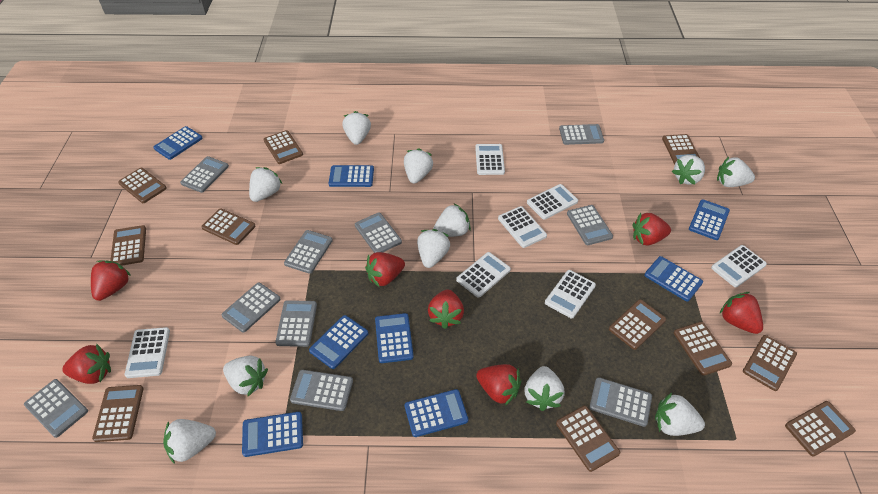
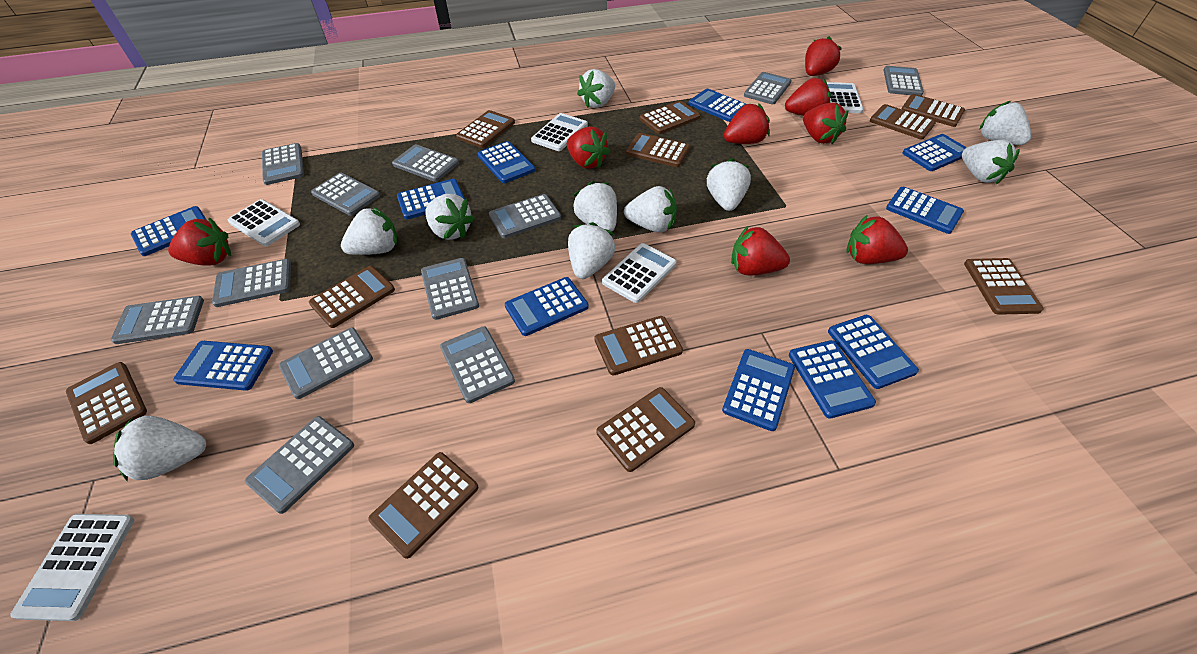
blue calculator: [153,126,203,160] [242,412,303,457] [309,315,369,369] [329,165,374,187] [375,313,414,363] [404,389,468,437] [644,256,703,302] [689,199,730,240] = 8 -> [131,206,207,256] [173,341,273,391] [397,179,465,219] [477,141,535,183] [505,277,589,336] [688,89,746,122] [722,349,795,431] [789,340,876,419] [828,315,919,389] [886,187,964,234] [903,134,967,171] = 11
grey calculator: [24,379,88,438] [180,156,229,193] [221,282,281,333] [275,300,317,347] [284,230,333,274] [290,370,353,411] [355,212,402,253] [559,124,604,145] [567,205,613,245] [589,377,652,427] = 10 -> [111,296,204,344] [212,259,291,307] [245,416,354,514] [262,143,304,185] [279,327,373,399] [311,173,380,216] [392,144,459,182] [421,258,479,320] [440,326,515,403] [489,194,561,238] [744,72,791,105] [883,66,924,96] = 12
red strawberry: [62,344,111,384] [91,260,131,301] [365,252,405,287] [428,289,464,329] [476,364,522,406] [632,213,671,245] [720,292,763,334] = 7 -> [168,217,231,266] [567,126,610,169] [724,104,770,144] [731,225,790,276] [785,78,831,116] [803,102,849,144] [805,36,842,76] [846,215,908,264] = 8
white calculator: [125,327,170,378] [456,252,511,298] [475,144,505,175] [498,206,547,248] [527,184,578,220] [545,270,596,319] [711,245,767,287] = 7 -> [11,514,134,621] [228,199,300,246] [531,113,588,151] [602,243,677,303] [827,82,863,113] = 5
white strawberry: [163,419,216,464] [223,356,268,396] [249,167,282,202] [343,111,371,145] [404,148,433,184] [417,229,450,268] [433,203,471,237] [525,366,564,411] [655,393,705,436] [672,155,705,185] [717,156,755,187] = 11 -> [113,416,206,481] [341,206,397,255] [426,194,475,240] [568,222,615,279] [572,181,617,232] [577,69,615,108] [624,186,677,233] [707,158,751,211] [962,140,1020,184] [980,100,1031,145] = 10

